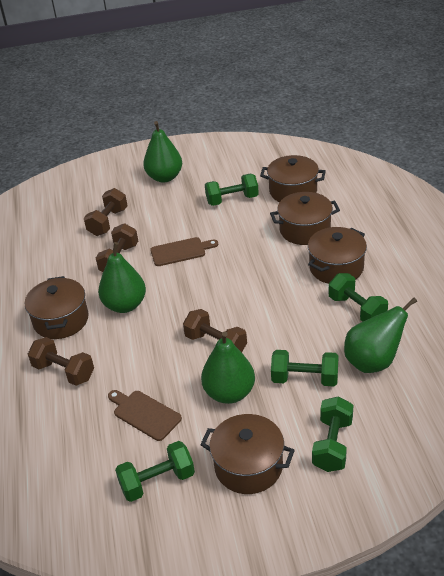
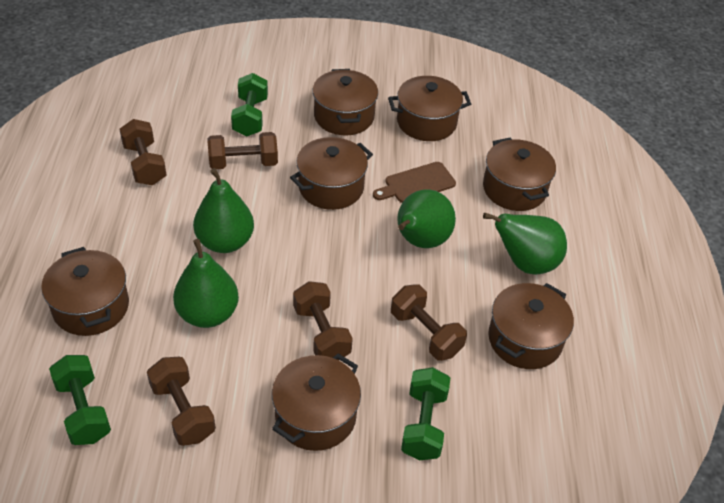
brown cutting board: [108,390,182,441] [150,237,218,266] = 2 -> [373,162,456,203] = 1
brown dumbbell: [28,337,94,386] [84,188,128,236] [96,223,138,272] [183,309,247,352] = 4 -> [120,119,166,185] [147,357,216,446] [208,132,278,169] [293,281,353,360] [391,284,467,361] = 5
brown pot: [25,276,89,339] [200,414,295,494] [260,155,326,202] [270,192,340,245] [308,227,367,284] = 5 -> [41,247,129,336] [272,354,361,451] [290,137,373,210] [313,69,378,135] [388,76,471,141] [483,138,556,211] [488,283,574,369] = 7
green dumbbell: [115,441,195,502] [205,174,259,206] [271,350,339,386] [312,396,354,472] [328,273,388,322] = 5 -> [49,355,111,445] [231,73,268,136] [401,367,450,460] = 3

